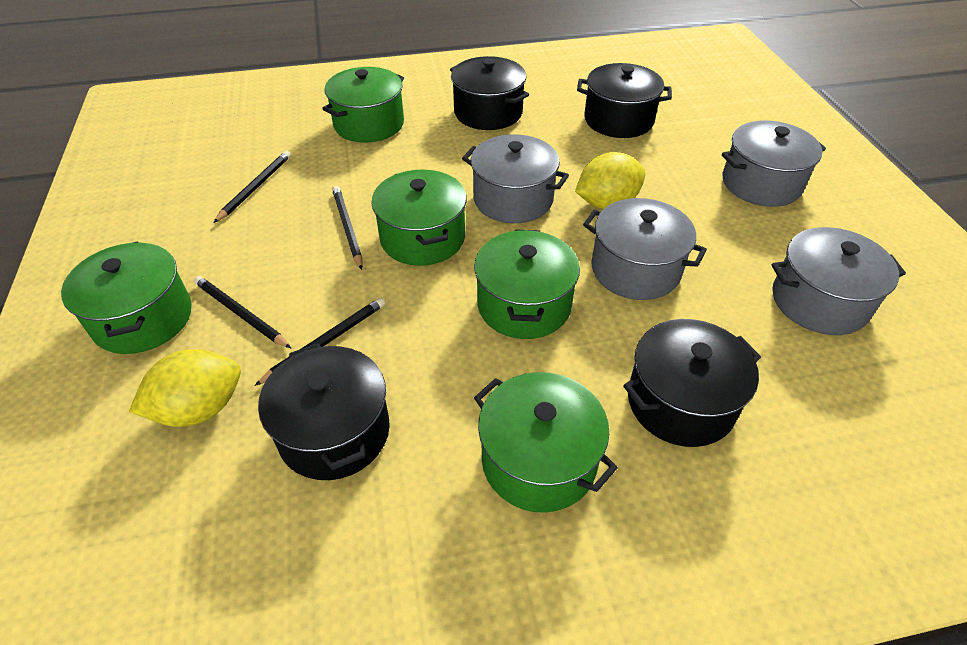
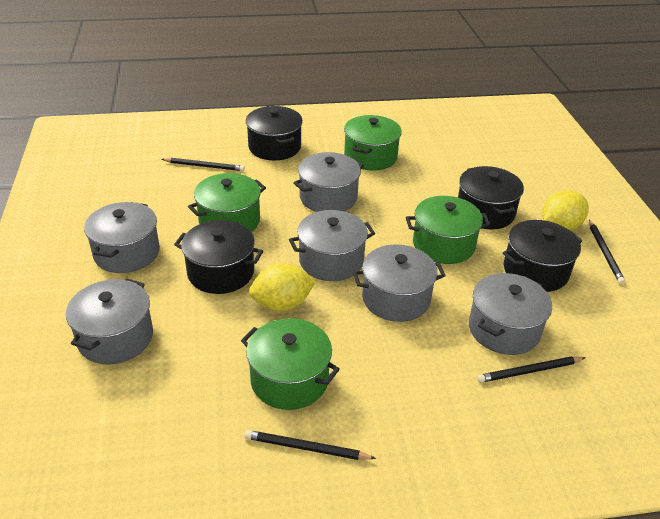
green pot: [61,241,192,354] [322,67,404,142] [371,170,467,266] [474,230,580,339] [474,372,618,513] = 5 -> [188,173,266,232] [241,318,340,410] [344,115,402,171] [406,196,491,264] = 4
grey pot: [462,134,569,223] [583,198,707,300] [722,121,826,207] [771,227,906,335] = 4 -> [66,279,153,365] [84,202,160,273] [289,210,375,281] [293,152,364,212] [353,245,446,322] [469,273,552,355] = 6

